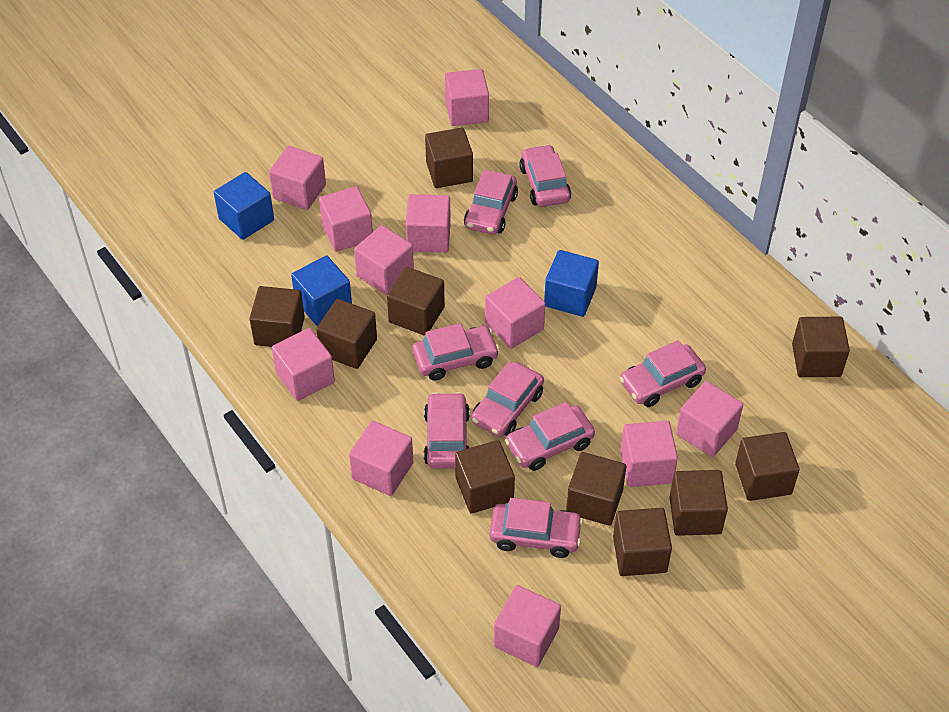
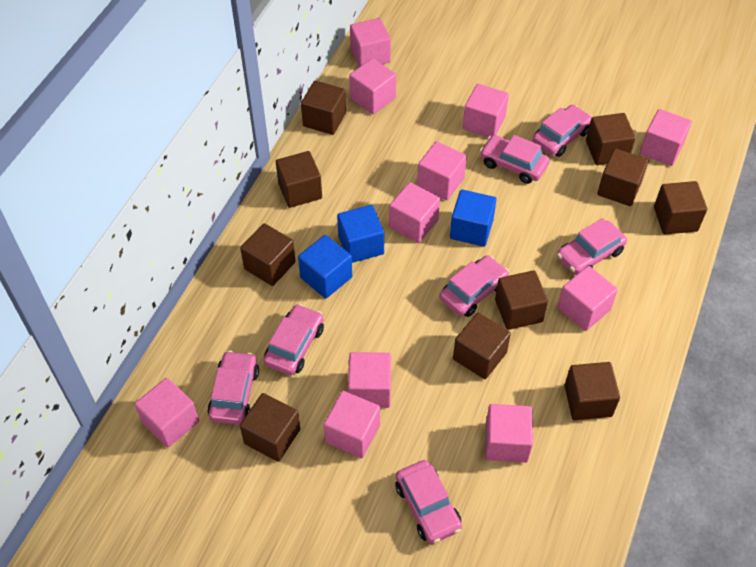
pink car: [412,323,500,381] [424,392,470,468] [464,170,518,235] [471,362,544,437] [490,498,583,558] [505,402,595,471] [519,144,571,207] [620,340,706,407] = 8 -> [207,350,259,425] [263,304,324,375] [395,460,462,544] [439,255,509,317] [480,135,550,184] [532,105,592,157] [557,218,627,275] = 7

